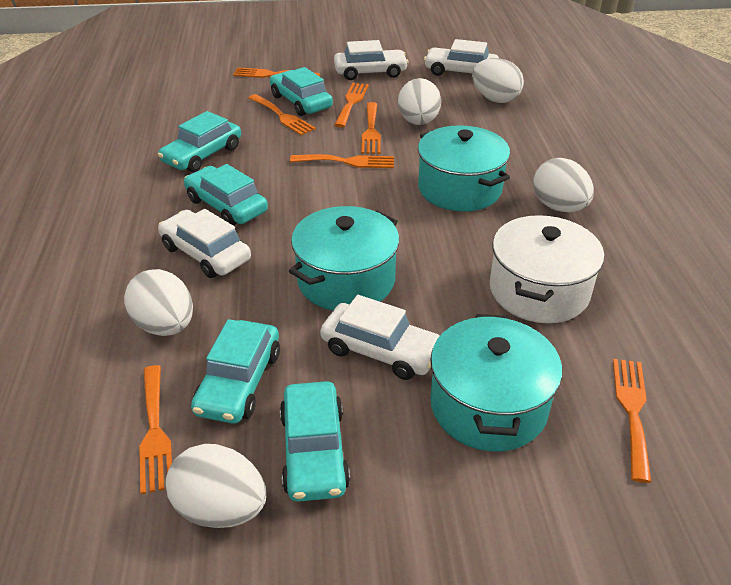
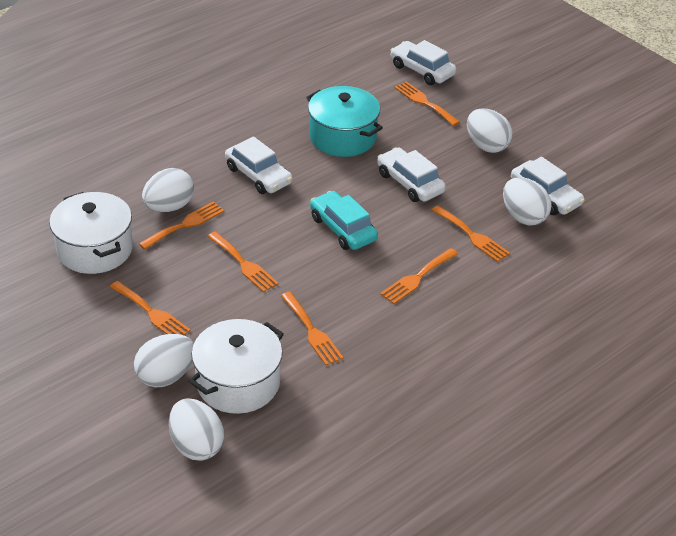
turquoise car: [158,111,241,172] [184,164,268,226] [191,319,280,424] [270,67,333,116] [280,381,350,502] = 5 -> [310,191,378,250] = 1
turquoise pot: [289,206,399,310] [418,125,510,212] [430,314,562,451] = 3 -> [306,86,383,157] = 1
white pot: [490,215,604,323] = 1 -> [49,192,133,274] [189,319,284,414] = 2

